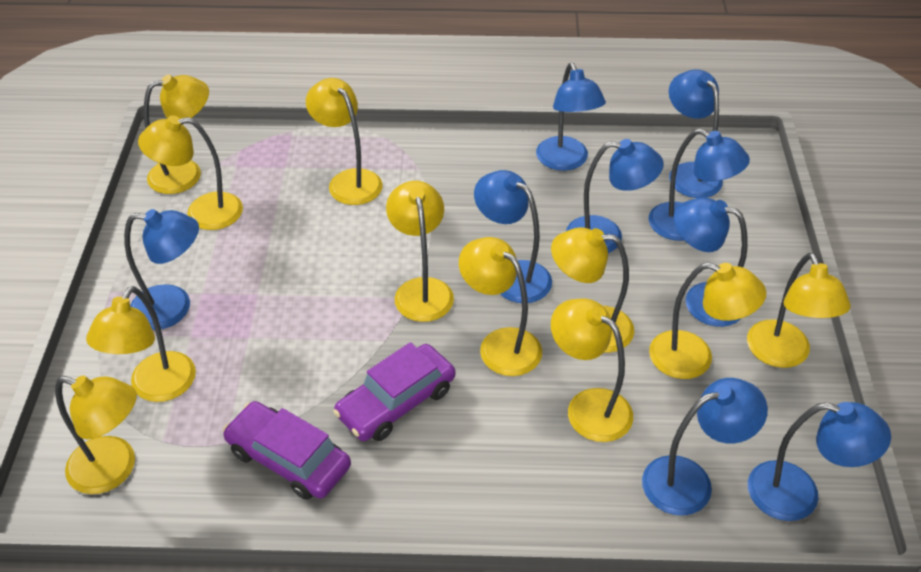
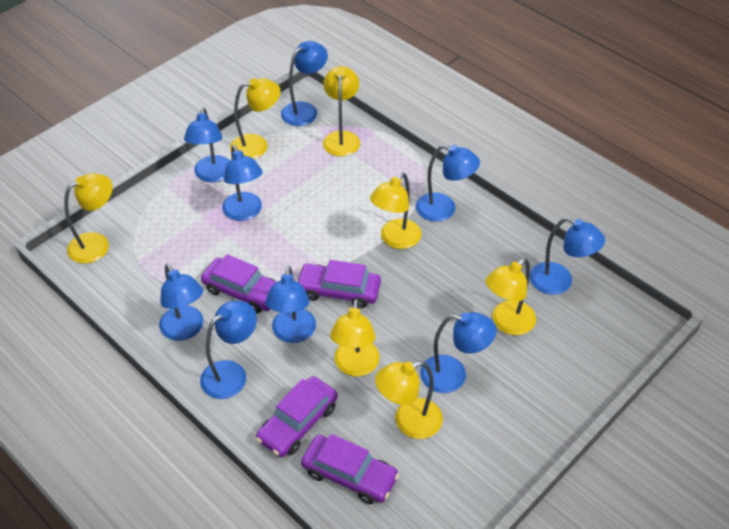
purple car: [223,401,351,500] [333,342,455,441] = 2 -> [201,254,276,313] [256,376,338,457] [297,260,381,308] [301,434,399,504] = 4
yellow lamp: [55,376,137,494] [86,286,196,402] [138,115,243,230] [144,75,209,194] [306,78,383,205] [386,181,454,322] [459,237,542,376] [551,227,634,353] [551,298,633,442] [649,262,766,379] [747,253,851,368] = 11 -> [64,173,113,264] [230,78,281,159] [323,66,360,157] [330,299,379,376] [370,173,421,249] [375,361,443,439] [486,258,536,335] = 7

